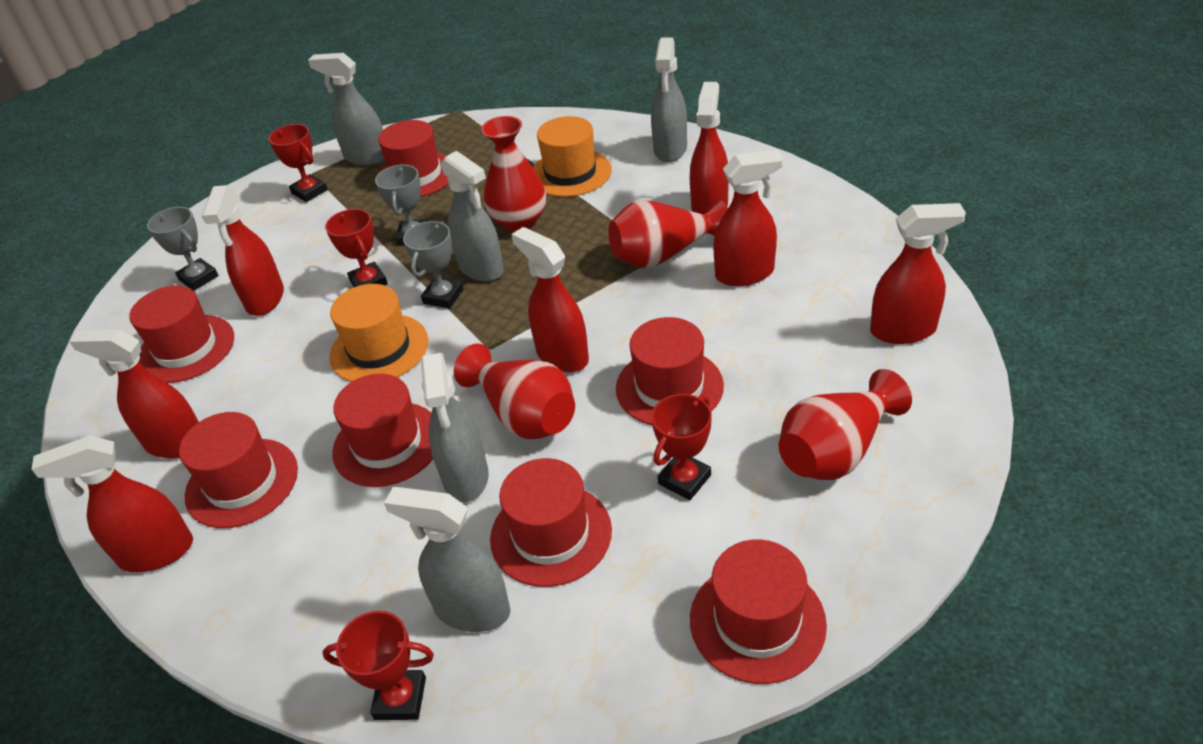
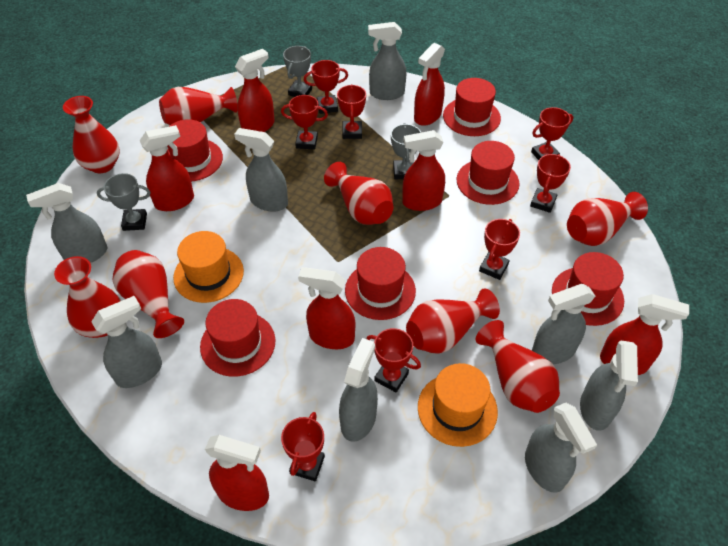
grey spray bottle: [308,53,385,165] [384,487,510,632] [421,353,489,502] [441,151,504,282] [651,37,687,162] = 5 -> [26,183,107,263] [91,296,162,388] [234,128,288,212] [339,338,378,442] [368,22,407,100] [525,403,597,493] [532,284,596,364] [580,340,638,431] = 8
red hat: [129,286,234,383] [179,412,298,528] [332,374,433,487] [378,120,449,197] [490,458,612,587] [616,317,724,426] [690,540,827,684] = 7 -> [167,119,223,181] [200,299,275,377] [345,247,416,320] [443,78,501,136] [457,141,519,205] [552,252,624,326] = 6
red trophy: [269,124,328,202] [322,611,434,720] [325,209,388,287] [651,394,712,500] = 4 -> [281,95,328,150] [281,412,325,481] [304,60,348,114] [337,85,366,139] [366,328,421,392] [479,219,520,280] [530,154,571,213] [531,107,573,160] = 8
red vase: [454,343,575,439] [481,116,546,232] [608,200,728,268] [779,369,912,480] = 4 -> [54,256,121,338] [63,96,120,173] [113,250,184,338] [159,87,237,125] [324,162,394,225] [406,288,500,354] [476,320,560,413] [567,192,648,246] = 8

